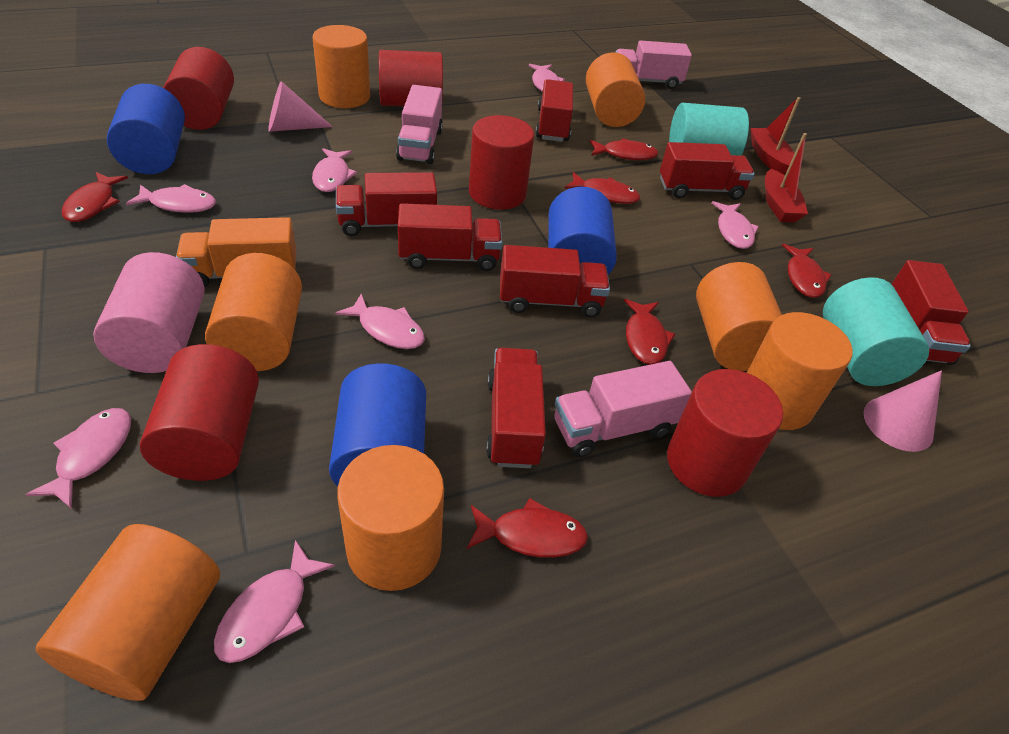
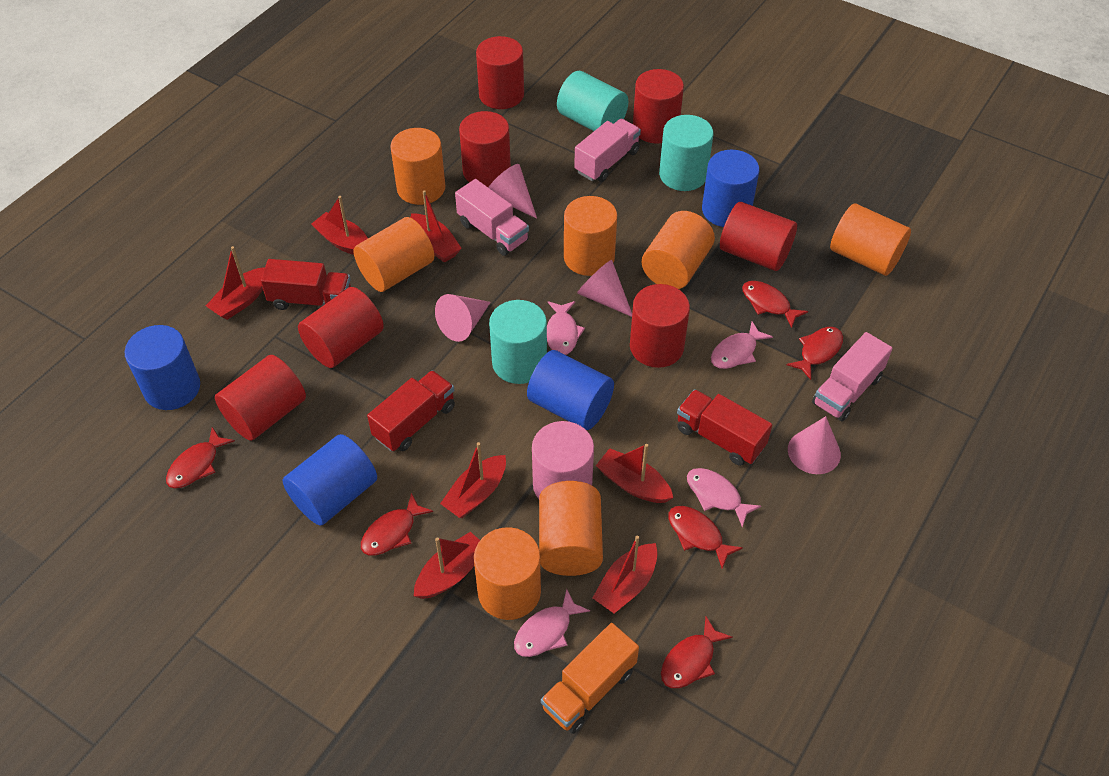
blue cylinder: [107,84,185,174] [329,363,426,486] [548,187,617,275] = 3 -> [125,325,200,410] [282,434,377,526] [527,350,614,430] [702,150,759,227] = 4
pink cone: [268,81,333,132] [864,370,942,452] = 2 -> [435,294,491,342] [488,164,537,219] [577,260,632,317] [788,416,841,474] = 4
pink fish: [26,408,131,509] [126,184,216,213] [214,540,335,663] [312,148,357,192] [336,294,425,349] [529,64,565,92] [711,201,759,249] = 7 -> [514,589,590,657] [547,301,585,355] [687,468,761,527] [711,322,773,369] = 4
red boat: [750,97,800,175] [765,133,808,223] = 2 -> [206,246,265,320] [311,196,368,255] [410,190,462,263] [414,532,480,599] [440,442,506,518] [593,535,658,614] [596,444,673,503] = 7
red cylinder: [140,344,259,481] [163,47,234,130] [379,50,443,106] [469,115,534,210] [667,369,783,497] = 5 -> [215,355,306,441] [298,287,384,368] [459,111,511,187] [476,36,524,109] [630,284,690,368] [633,69,684,143] [720,202,797,271] = 7
red truck: [336,172,437,236] [398,203,502,271] [486,348,546,468] [500,245,610,317] [536,79,573,142] [660,142,755,200] [892,260,971,365] = 7 -> [261,259,351,310] [367,370,455,452] [677,389,772,466] = 3
turquoise cylinder: [669,103,749,156] [823,277,929,386] = 2 -> [489,300,547,384] [557,71,628,131] [659,115,713,191] = 3

